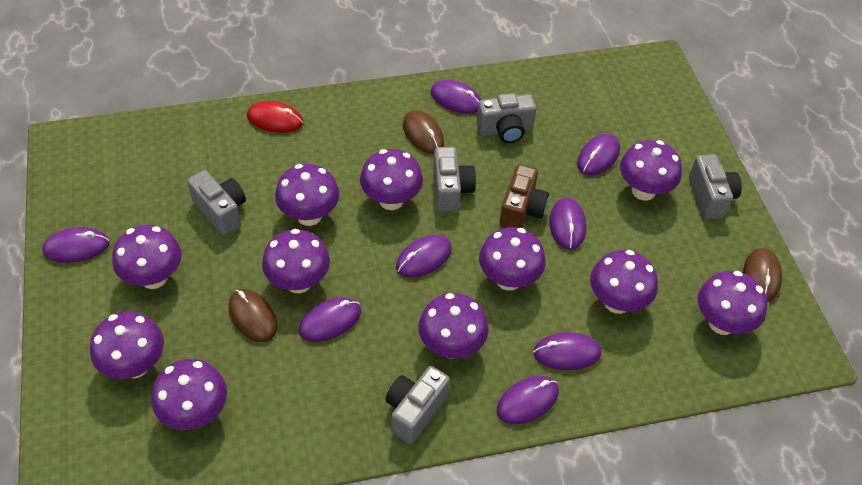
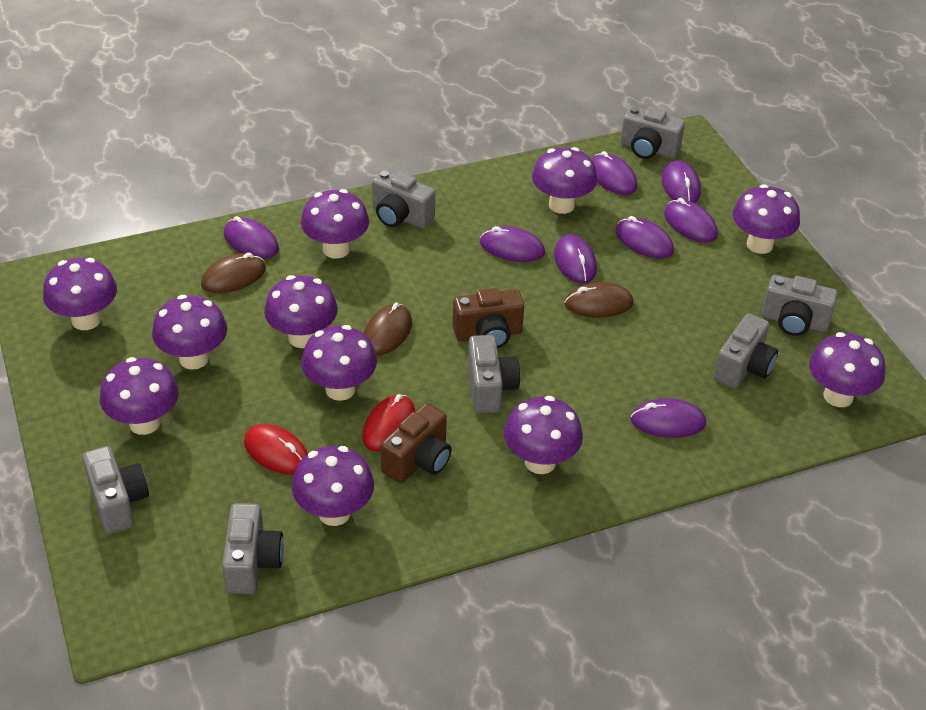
brown camera: [499,164,549,228] = 1 -> [381,403,452,483] [453,288,524,348] = 2
grey camera: [187,170,246,236] [386,366,450,444] [433,147,476,212] [477,93,536,143] [689,154,742,220] = 5 -> [83,446,149,534] [222,503,284,594] [372,170,435,229] [468,335,520,413] [621,106,685,159] [714,313,778,388] [762,275,838,336] = 7
red mouse: [247,101,303,133] = 1 -> [244,424,308,474] [362,394,415,452] = 2

